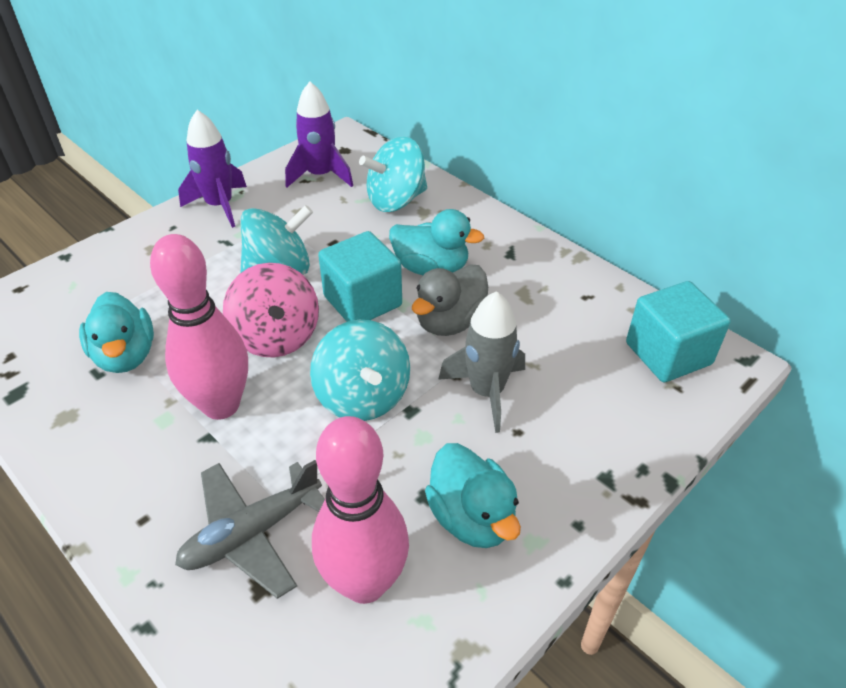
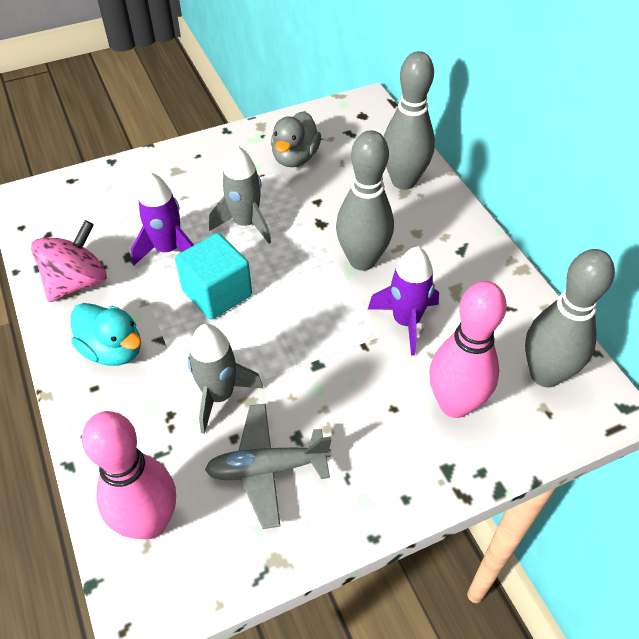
grey bowling pin: none = 0 -> [336,130,394,271] [384,51,435,190] [525,249,615,387] = 3
grey rocket: [438,291,525,433] = 1 -> [187,324,264,434] [209,146,271,244] = 2
turquoise cube: [318,231,402,322] [626,281,731,382] = 2 -> [175,233,252,320] = 1
turquoise duck: [79,292,154,373] [389,209,484,275] [425,443,521,548] = 3 -> [71,303,141,366] = 1
turquoise spinning top: [240,205,313,275] [310,320,410,421] [359,137,427,212] = 3 -> none = 0

